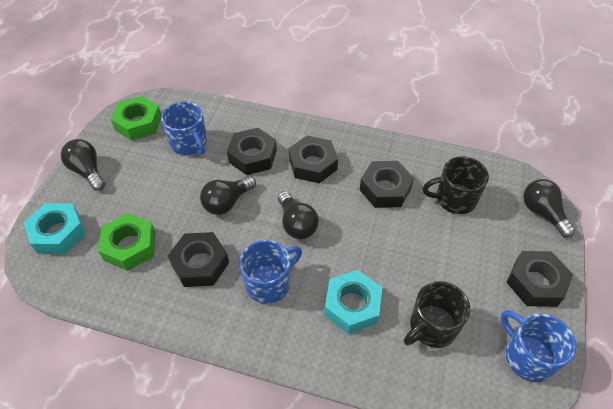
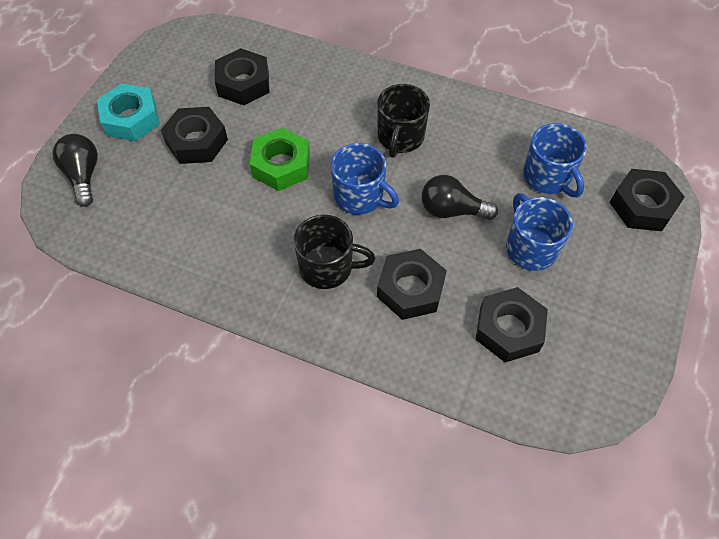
black light bulb: [61,139,105,191] [200,176,256,215] [278,191,319,239] [523,179,575,238] = 4 -> [53,134,98,207] [422,175,498,220] = 2
green nut: [98,213,156,271] [111,96,161,141] = 2 -> [250,127,310,191] = 1
turquoise nut: [24,203,86,254] [324,270,382,334] = 2 -> [97,83,160,141] = 1

